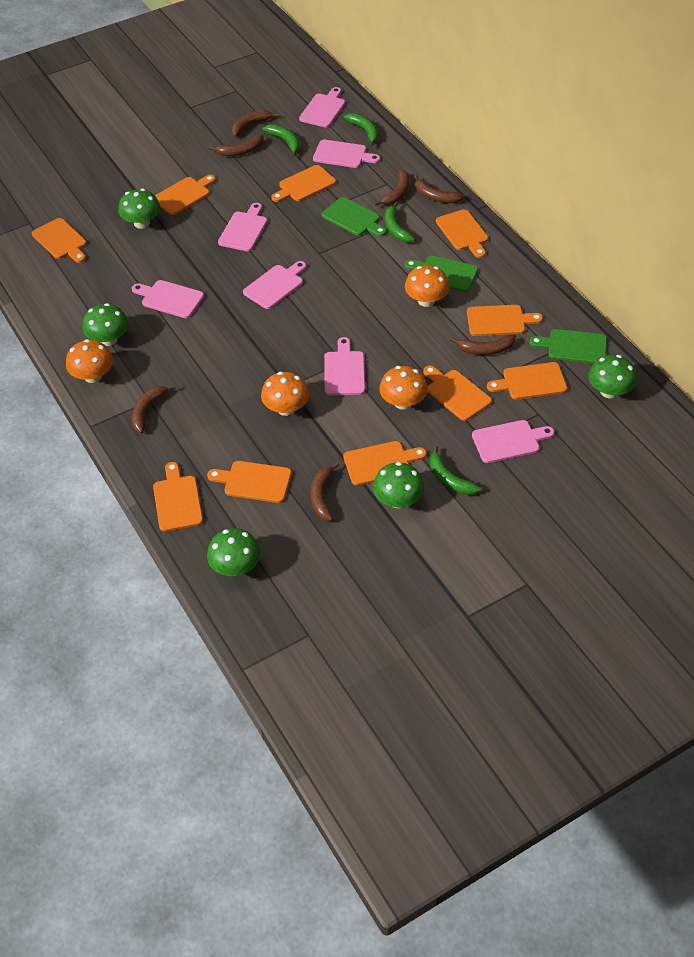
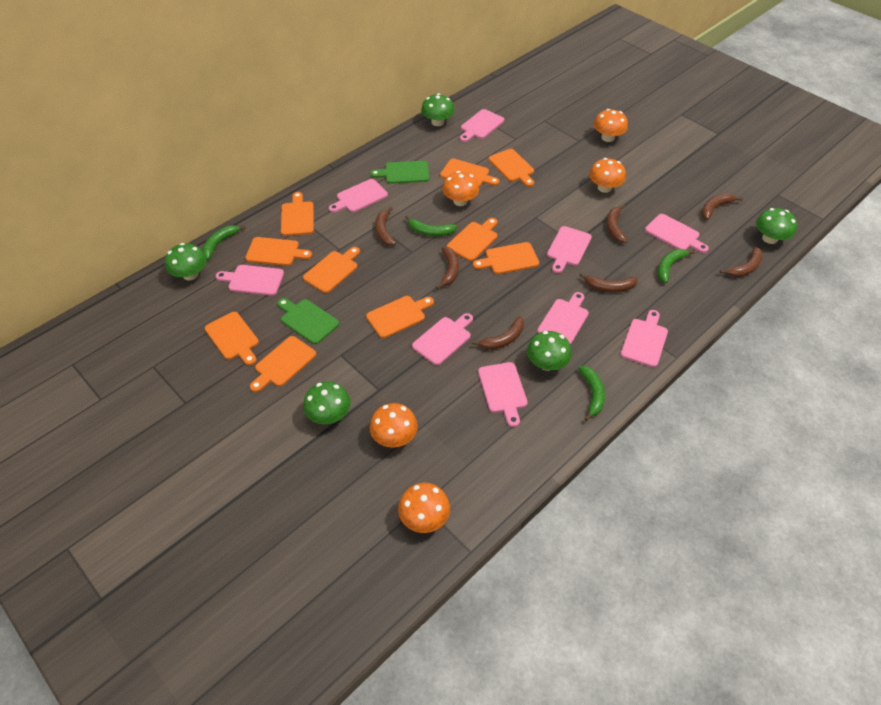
green cutting board: [322,197,386,236] [405,256,478,292] [529,329,607,364] = 3 -> [278,298,339,344] [370,161,430,184] = 2
orange mushroom: [66,339,113,383] [261,372,309,416] [379,366,428,410] [405,265,450,307] = 4 -> [369,403,418,448] [398,483,450,533] [442,171,479,206] [589,158,626,193] [594,109,628,142] = 5
pink cutting board: [132,280,204,318] [218,203,267,251] [243,261,306,309] [299,87,345,127] [313,139,380,168] [324,337,365,396] [472,420,554,463] = 7 -> [216,265,284,296] [329,179,388,213] [412,313,473,365] [460,109,504,142] [478,362,528,427] [537,292,589,345] [547,226,592,273] [621,310,668,367] [645,214,709,253] = 9

